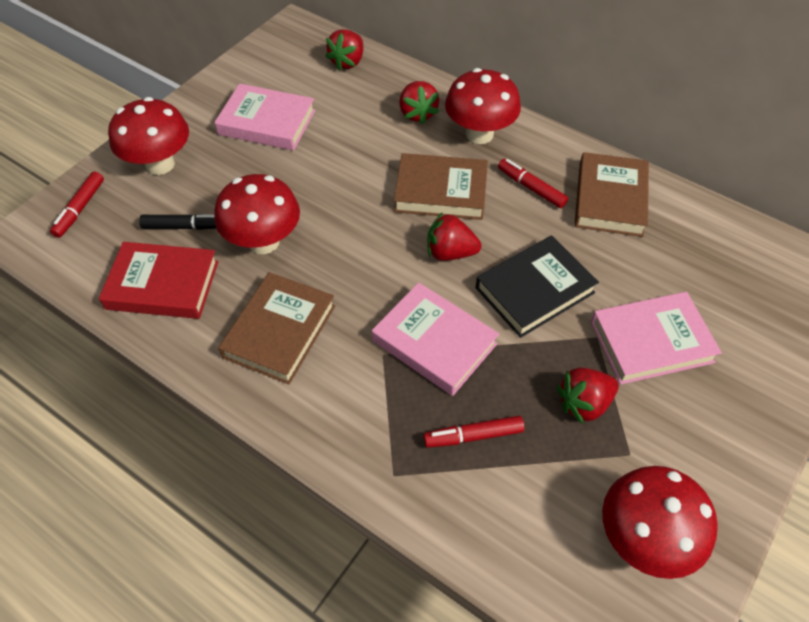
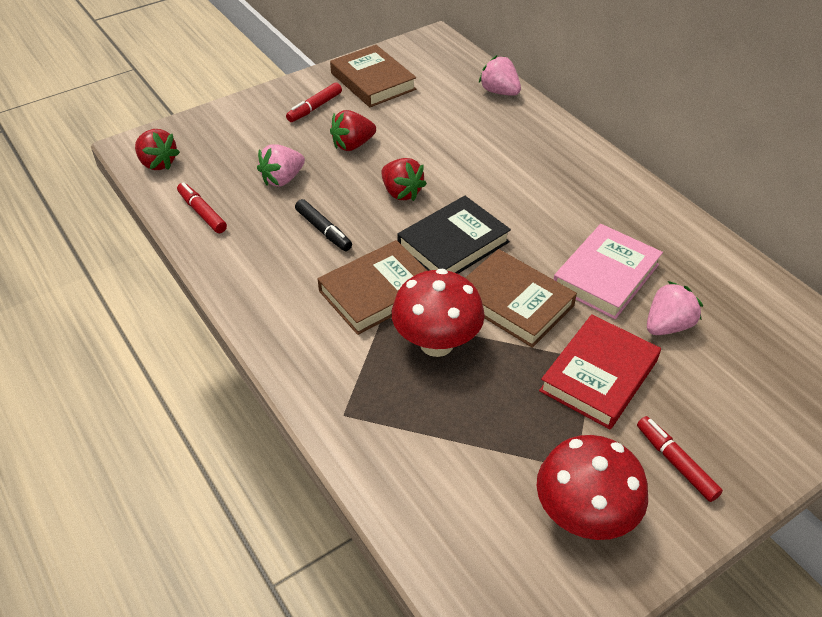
pink book: [214,83,315,151] [372,282,499,396] [591,292,722,385] = 3 -> [553,224,663,319] = 1
pink strawberry: none = 0 -> [257,144,305,187] [479,55,521,96] [647,281,703,335] = 3
red mushroom: [108,97,189,175] [214,174,300,254] [445,68,521,144] [602,466,718,579] = 4 -> [392,268,485,357] [537,435,648,540] = 2
red strawberry: [325,29,363,71] [399,81,439,125] [427,212,481,261] [557,368,619,424] = 4 -> [135,129,180,170] [330,110,376,151] [381,158,427,201] = 3

